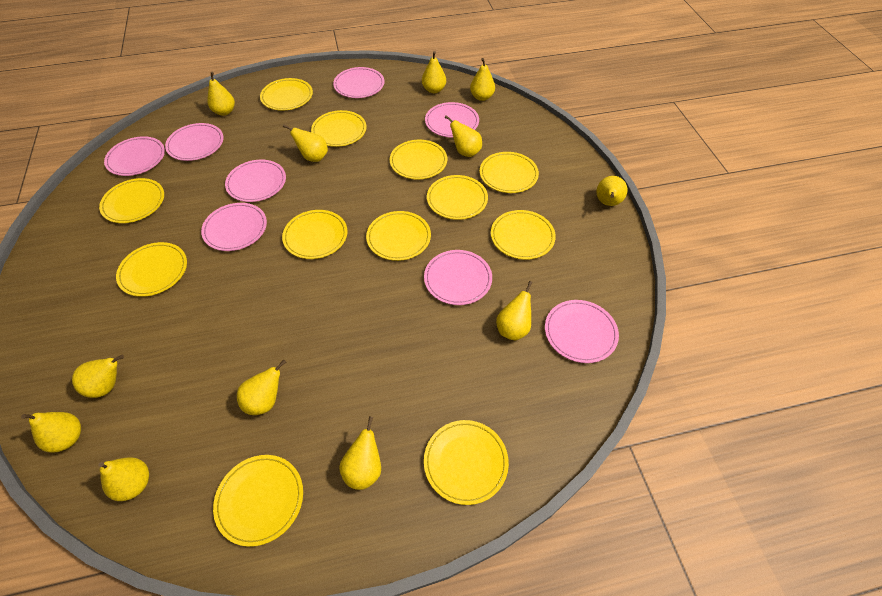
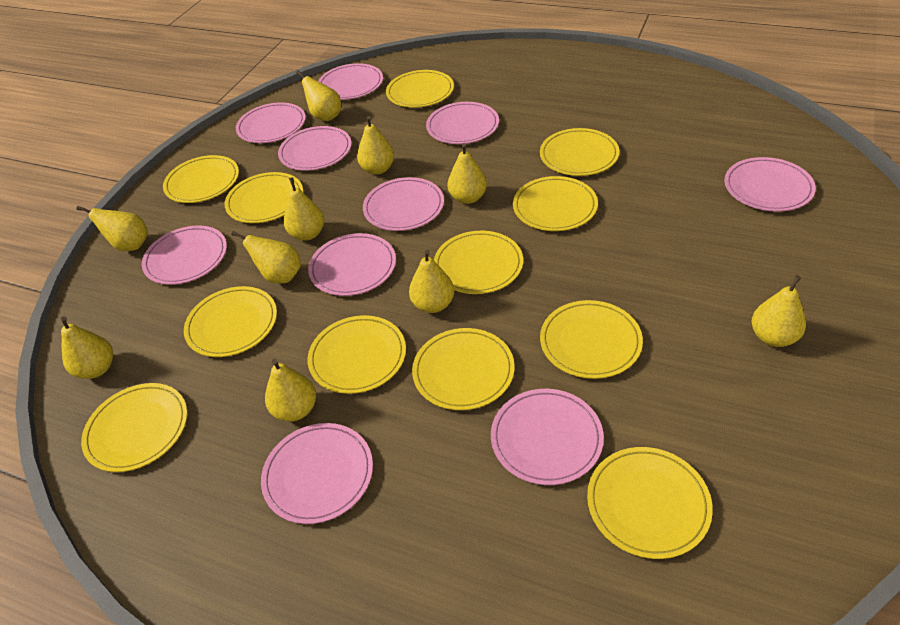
pink plate: [104,136,165,176] [165,123,224,161] [201,203,267,251] [225,160,286,202] [333,67,384,98] [424,250,492,305] [425,102,479,137] [545,300,619,363] = 8 -> [142,226,227,285] [236,102,306,143] [261,423,373,524] [278,126,351,171] [308,233,396,296] [318,63,383,100] [363,177,444,231] [426,102,499,144] [491,389,604,485] [724,157,816,212] = 10
yellow pear: [21,412,81,452] [72,355,124,398] [98,457,149,501] [207,72,235,116] [237,360,287,415] [283,124,328,162] [339,416,381,490] [422,51,446,93] [445,115,482,157] [470,58,495,101] [496,281,533,341] [597,176,627,206] = 12 -> [61,316,113,379] [76,206,148,251] [232,231,301,283] [265,359,316,422] [284,177,324,240] [296,70,341,121] [357,116,394,175] [409,250,454,313] [448,143,487,204] [751,275,806,347] = 10

